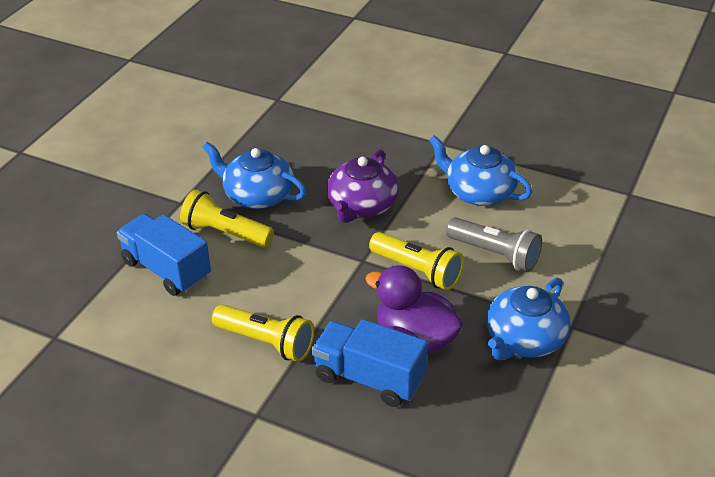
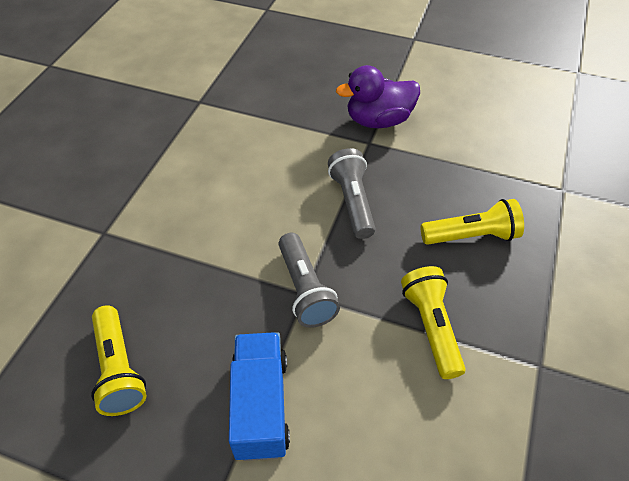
blue teapot: [202,142,306,209] [429,135,532,206] [487,278,571,360] = 3 -> none = 0
blue truck: [117,214,211,296] [312,319,428,407] = 2 -> [229,332,290,461] = 1
grey flashlight: [446,217,542,272] = 1 -> [279,233,340,328] [328,148,375,239] = 2
purple teapot: [327,149,399,223] = 1 -> none = 0

